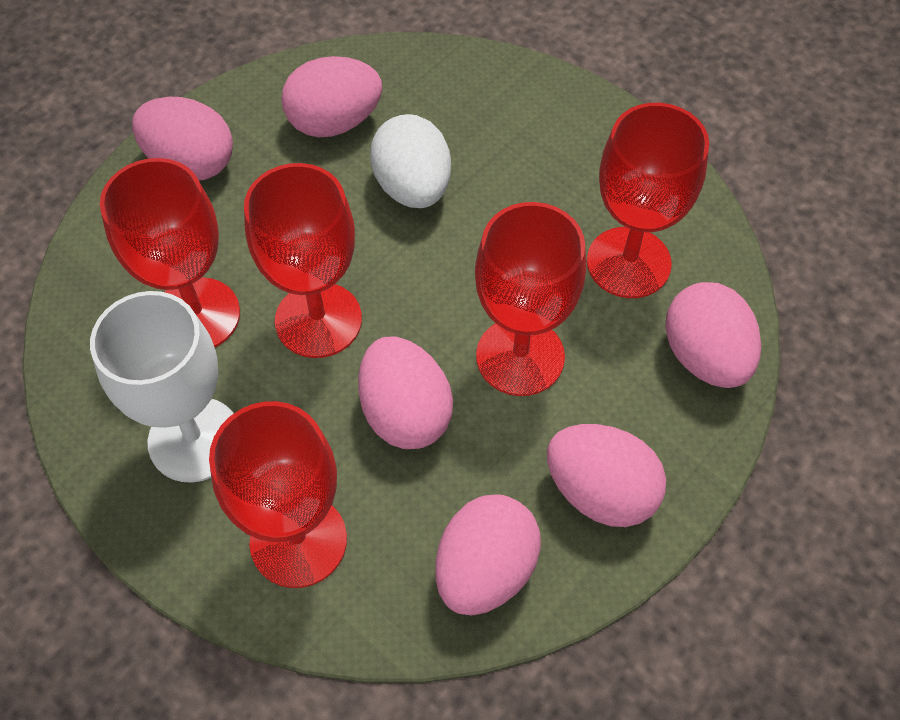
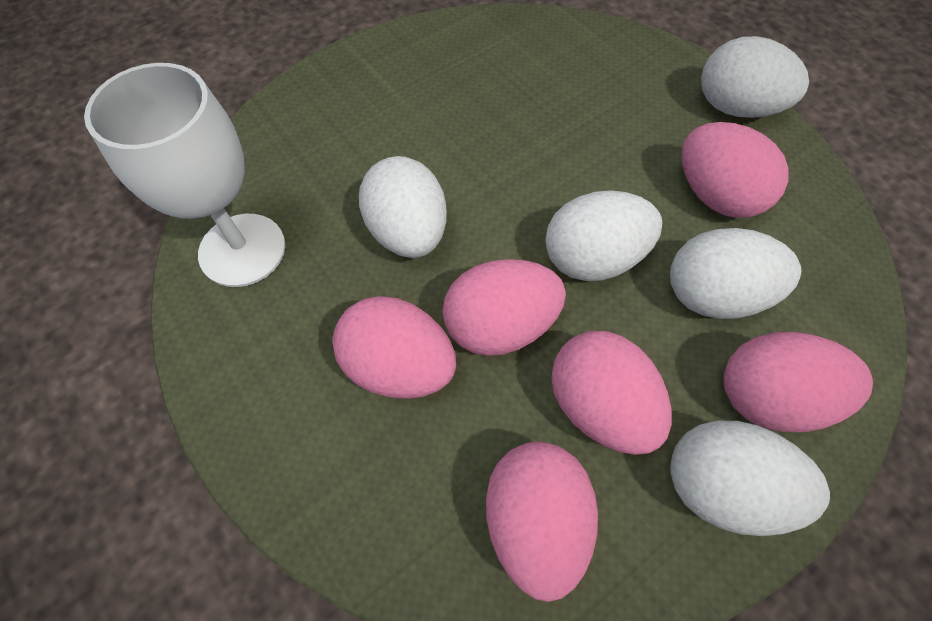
red goblet: [100,158,240,347] [209,401,347,588] [244,163,362,358] [475,202,586,396] [587,103,709,298] = 5 -> none = 0
white egg: [370,114,451,208] = 1 -> [359,156,447,258] [545,190,662,281] [670,228,801,319] [670,421,830,536] [701,36,809,118] = 5

